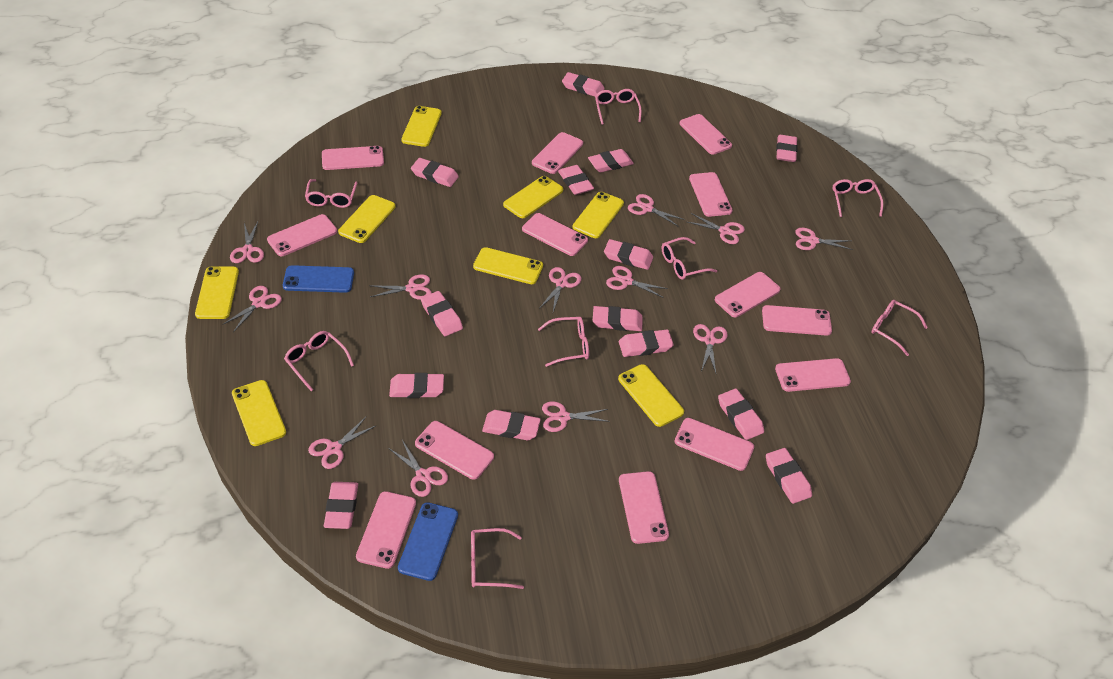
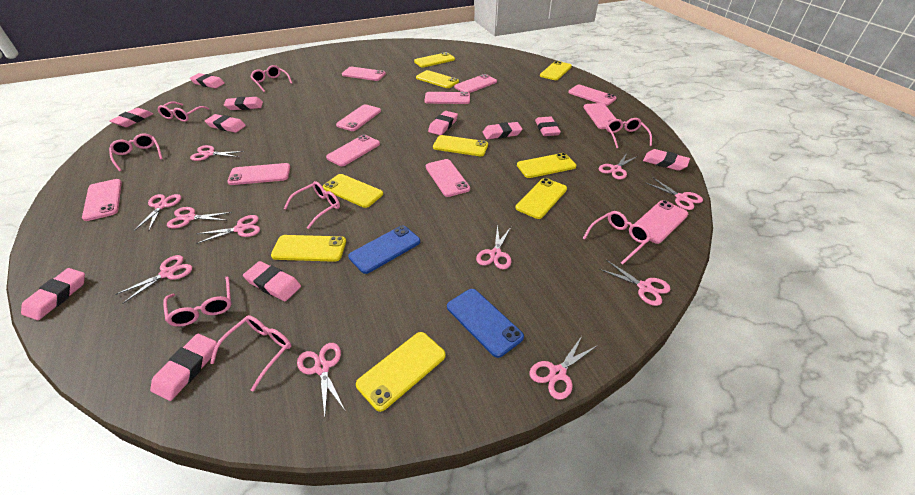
pink eraser: [324,482,358,529] [389,373,444,398] [411,158,459,187] [421,291,463,336] [482,410,541,440] [558,165,594,195] [562,72,605,96] [588,149,634,173] [593,306,643,331] [604,239,653,270] [619,330,674,357] [718,388,764,440] [766,448,812,504] [776,135,798,162] = 14 -> [21,268,85,320] [110,108,153,127] [150,334,217,401] [190,73,225,88] [205,114,246,133] [224,97,263,110] [243,261,301,301] [428,111,458,135] [483,122,522,139] [535,117,561,136] [643,149,690,171] = 11
pink phone: [267,214,337,256] [322,146,384,170] [356,491,416,569] [415,421,494,480] [522,213,588,256] [532,132,583,174] [619,471,669,544] [675,418,754,471] [680,114,732,155] [689,172,733,217] [715,272,780,317] [762,305,832,336] [775,358,851,392] = 13 -> [82,179,122,221] [227,163,290,185] [326,135,380,166] [336,104,381,131] [342,67,386,81] [424,92,470,104] [426,159,470,197] [454,74,497,93] [568,85,616,106] [583,103,616,129] [635,200,688,244] = 11
pink scissors: [222,286,282,332] [230,222,264,263] [308,417,377,469] [369,274,432,300] [388,440,448,497] [540,267,581,312] [542,401,610,432] [606,266,668,298] [628,194,685,227] [688,213,745,244] [693,324,727,373] [795,228,853,250] = 12 -> [115,255,192,304] [134,194,181,231] [167,207,232,228] [190,145,244,161] [196,215,260,244] [297,343,345,417] [476,225,511,269] [530,336,598,400] [599,153,638,180] [599,260,671,306] [645,177,703,210] = 11
yellow phone: [195,266,239,319] [232,380,286,446] [338,195,395,243] [401,106,442,147] [473,247,543,284] [503,176,563,218] [573,192,624,238] [618,364,684,427] = 8 -> [271,235,346,262] [323,174,383,208] [356,332,446,412] [414,52,455,67] [416,70,459,88] [433,135,488,156] [516,178,567,219] [517,153,576,178] [540,61,572,80] = 9

